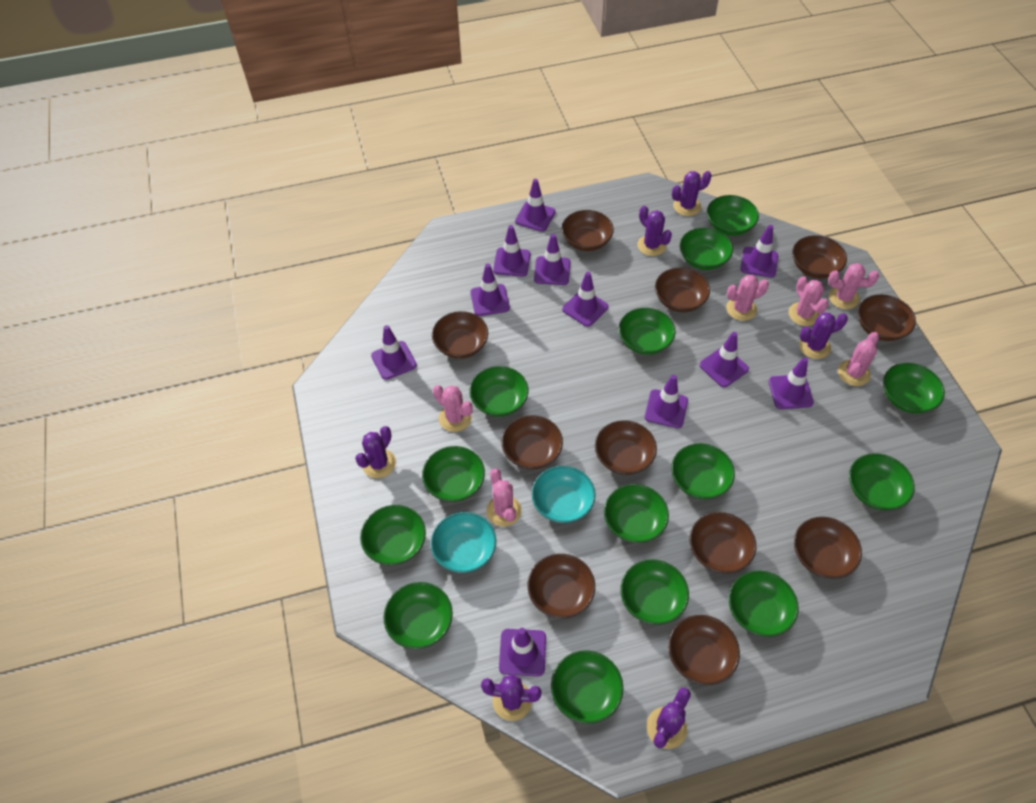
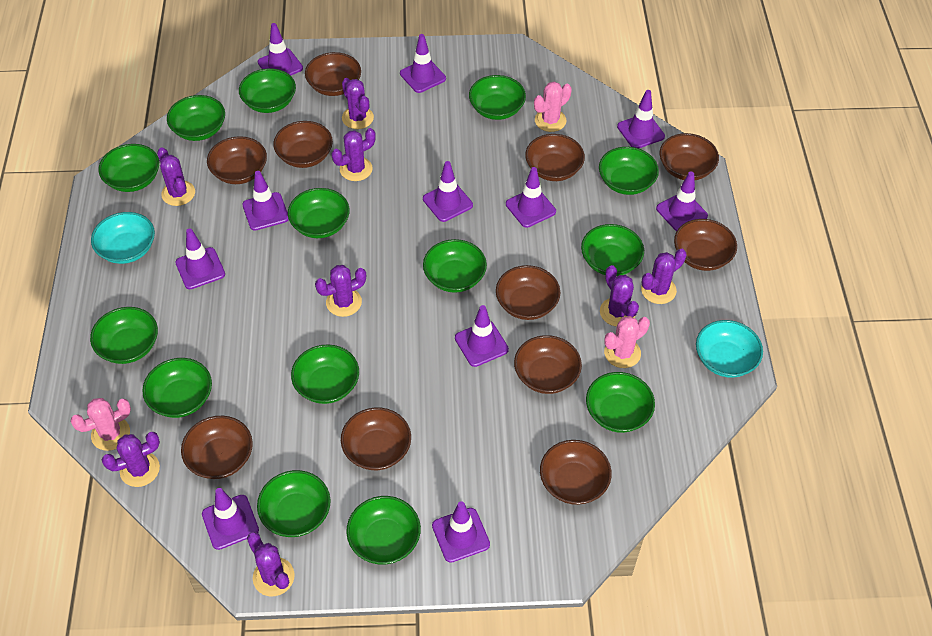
pink cactus: [433,385,473,432] [486,468,521,527] [726,275,769,321] [788,276,828,326] [828,263,879,309] [838,332,879,386] = 6 -> [70,398,131,451] [534,82,572,132] [604,316,650,368] = 3
purple cactus: [355,426,396,478] [481,674,542,721] [637,206,672,256] [646,688,691,749] [672,171,711,216] [799,313,848,359] = 6 -> [102,432,160,487] [157,147,195,206] [247,532,295,596] [315,265,366,317] [331,128,376,181] [342,78,374,129] [600,265,639,326] [641,249,687,304] = 8

